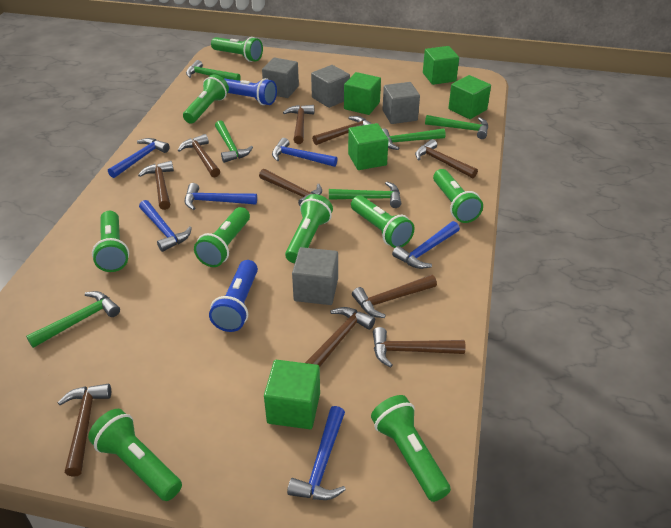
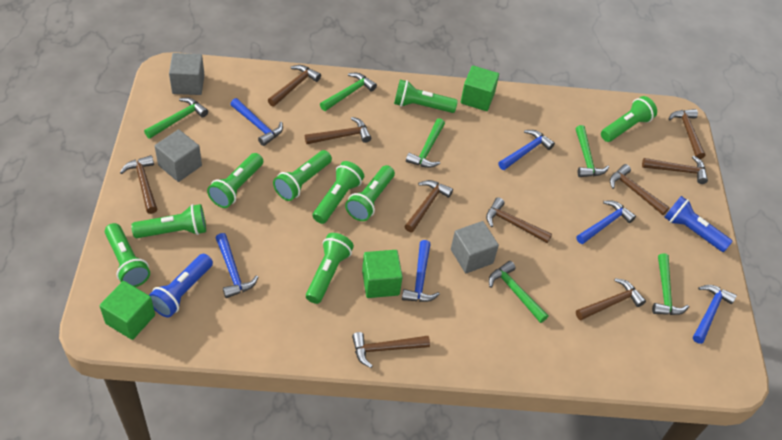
green cube: [264,360,320,429] [344,72,381,115] [348,123,389,170] [423,46,459,85] [448,75,491,119] = 5 -> [100,281,155,340] [362,250,403,298] [461,66,499,111] = 3
grey cube: [262,57,299,98] [292,247,338,305] [311,65,350,108] [382,82,420,124] = 4 -> [155,129,202,182] [169,53,204,95] [451,221,499,273] = 3

